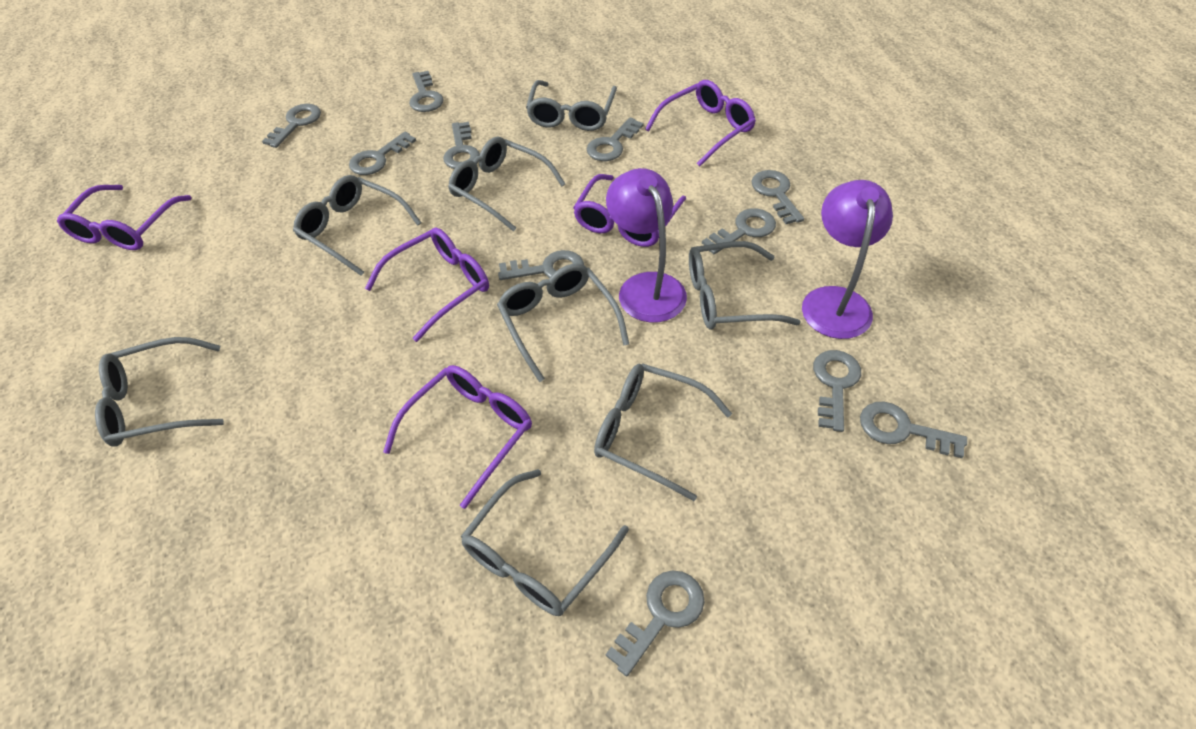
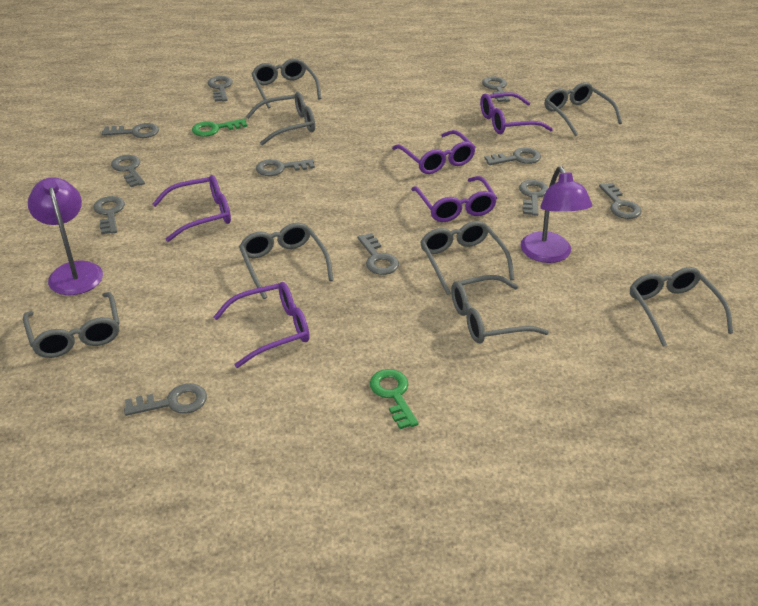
green key: none = 0 -> [192,119,247,137] [370,369,419,429] = 2

